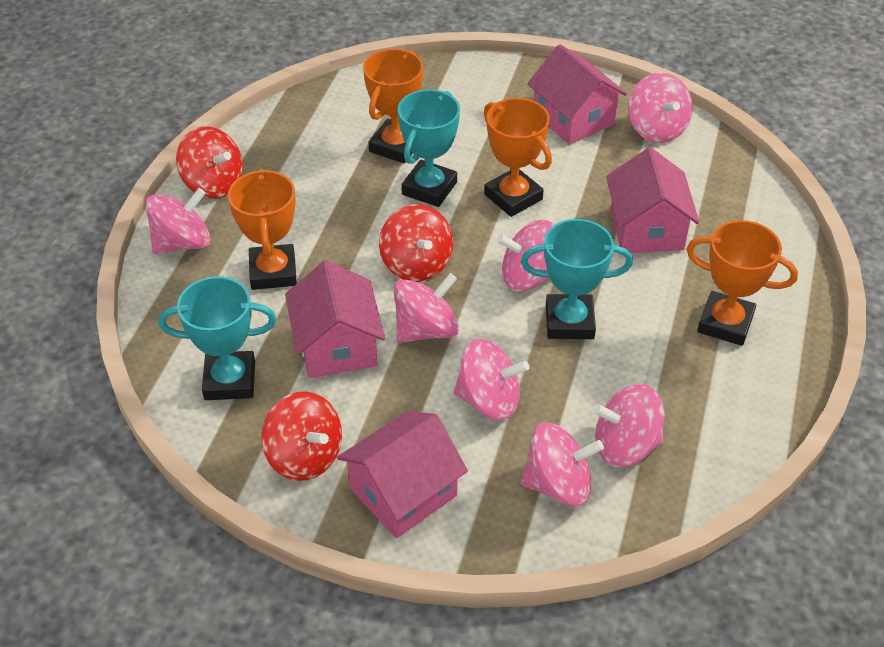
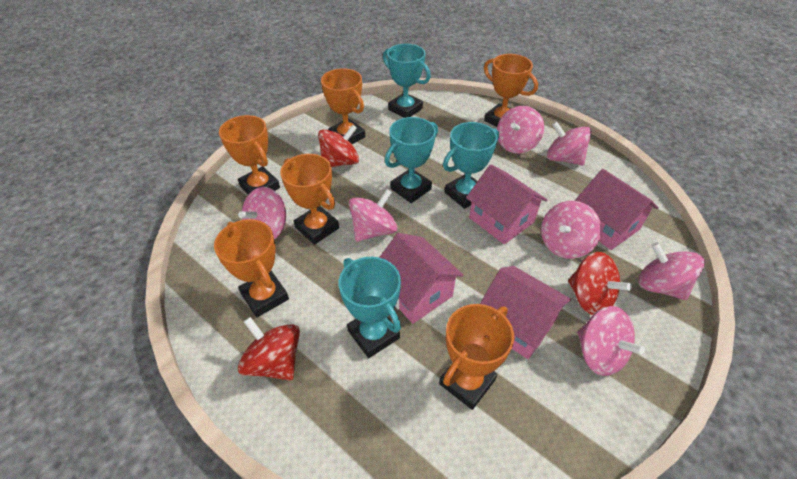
orange trophy: [228,168,297,290] [363,49,423,163] [484,98,552,217] [687,220,798,346] = 4 -> [214,219,289,317] [219,115,280,195] [280,154,339,245] [321,68,365,144] [439,304,514,410] [484,54,538,127] = 6
turquoise trophy: [159,276,277,400] [398,89,460,207] [521,219,633,339] = 3 -> [338,257,401,358] [383,44,431,118] [385,117,438,203] [443,122,499,209] = 4

